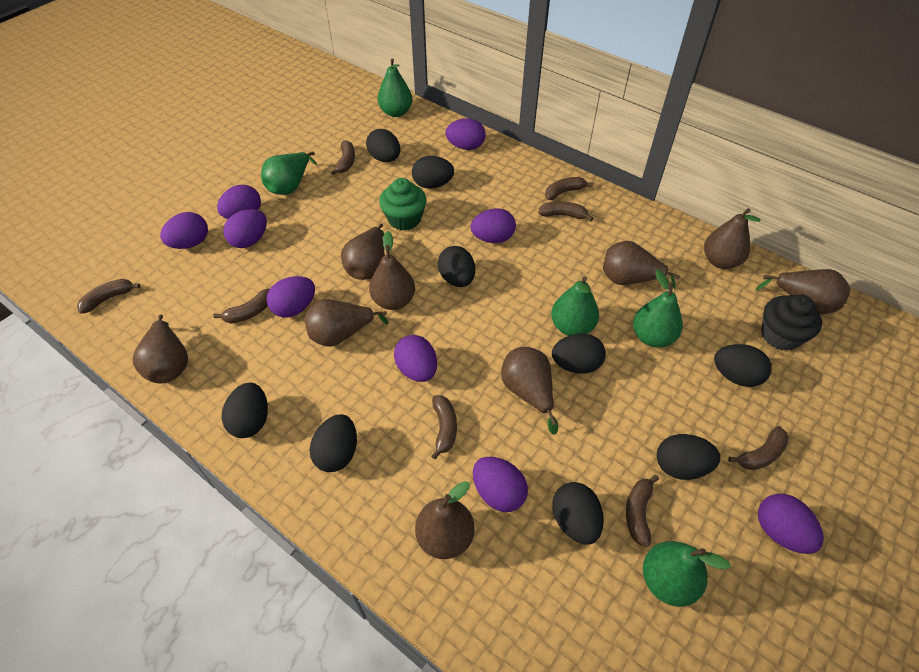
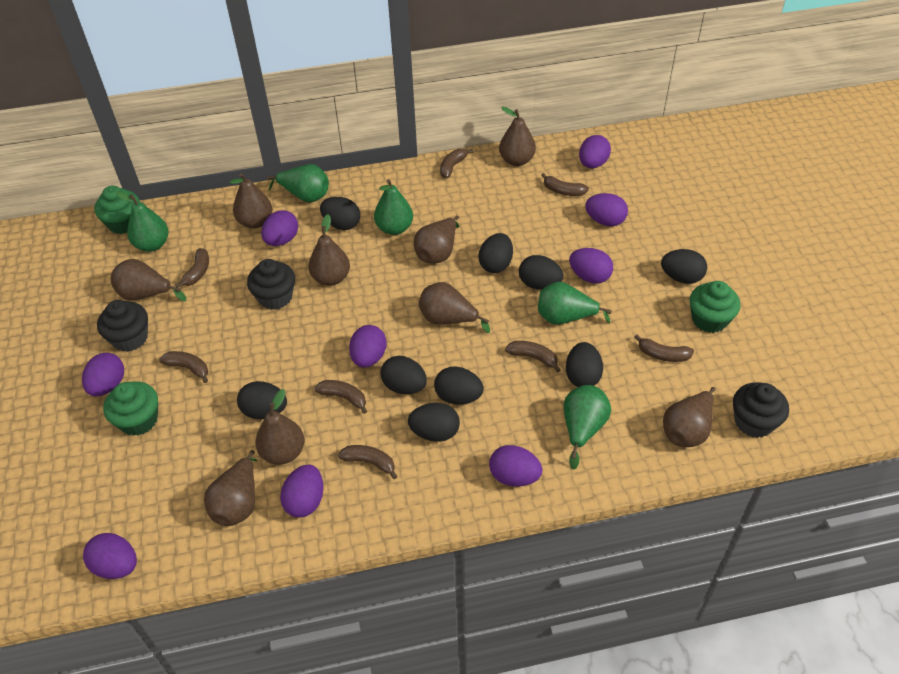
black cupcake: [761,294,822,351] = 1 -> [97,300,148,352] [247,259,295,310] [733,382,789,438] = 3
green cupcake: [379,178,426,230] = 1 -> [94,186,140,234] [103,381,158,436] [689,281,740,333] = 3

